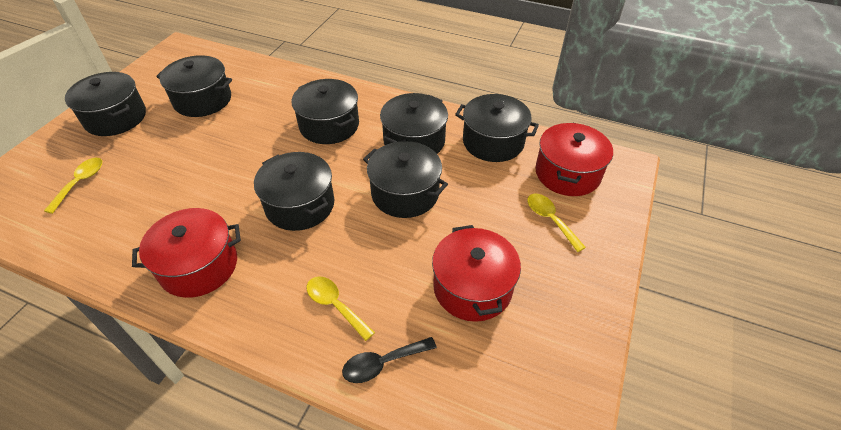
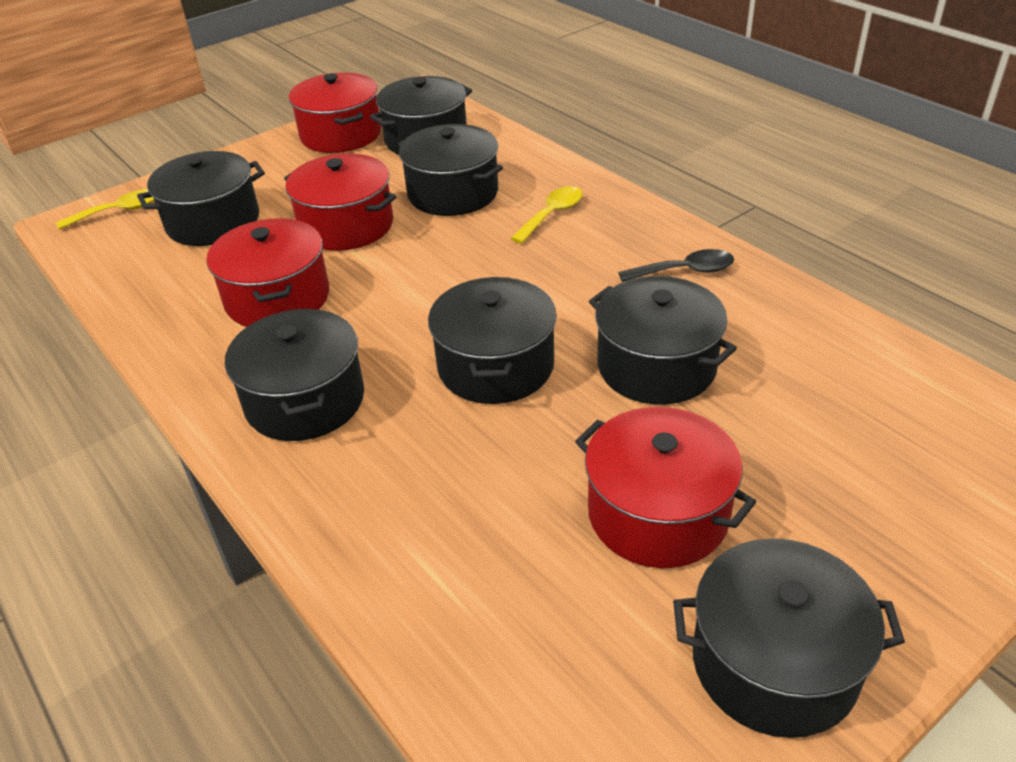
red pot: [132,208,241,298] [432,225,521,322] [535,123,613,196] = 3 -> [207,218,329,327] [284,153,396,251] [289,73,381,153] [575,407,756,568] = 4
yellow spoon: [44,158,102,214] [307,276,375,341] [527,194,586,252] = 3 -> [56,189,154,230] [510,186,583,244] = 2

